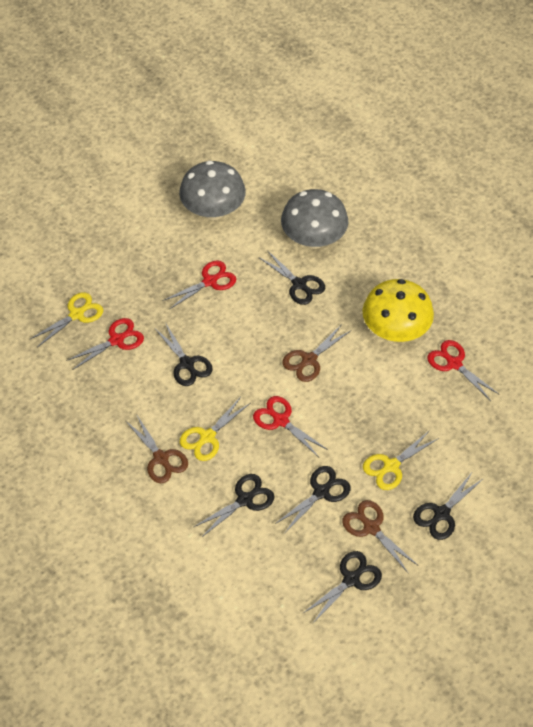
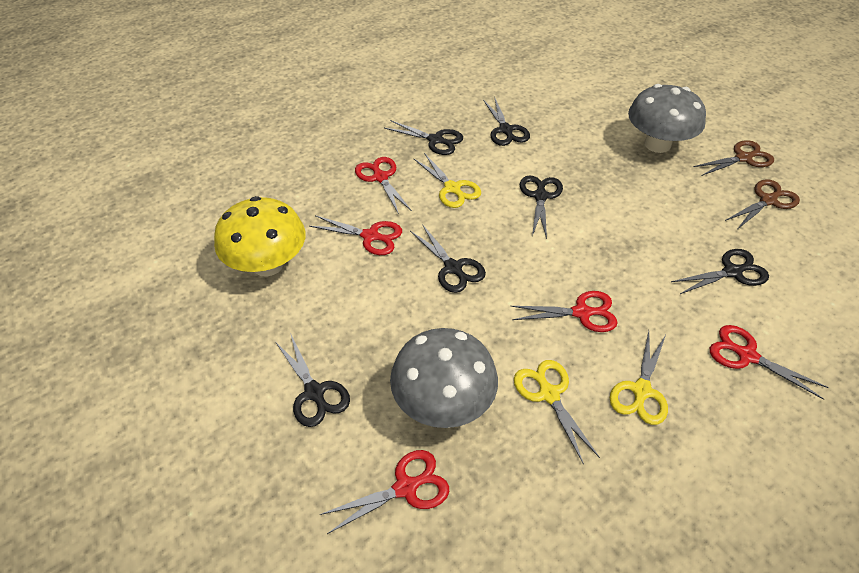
brown scissors: [126,415,188,483] [282,324,350,382] [342,500,418,573] = 3 -> [693,140,774,176] [725,179,800,228] = 2
red scissors: [66,318,144,370] [162,260,236,310] [253,396,328,457] [427,340,500,401] = 4 -> [309,215,402,255] [320,450,449,534] [355,157,412,214] [511,291,618,332] [710,325,829,400] = 5

